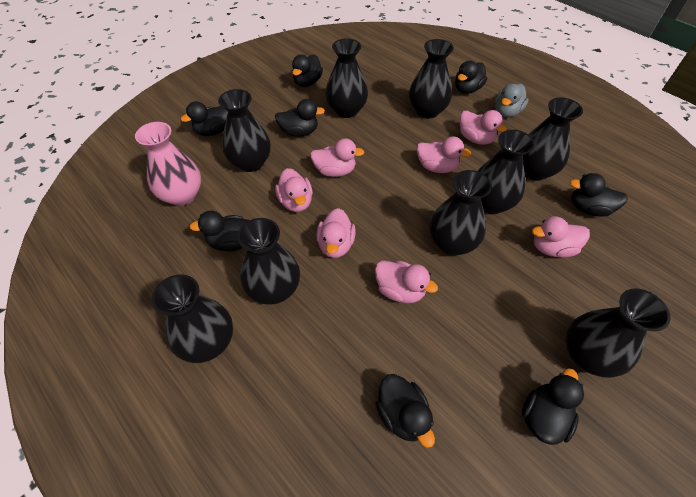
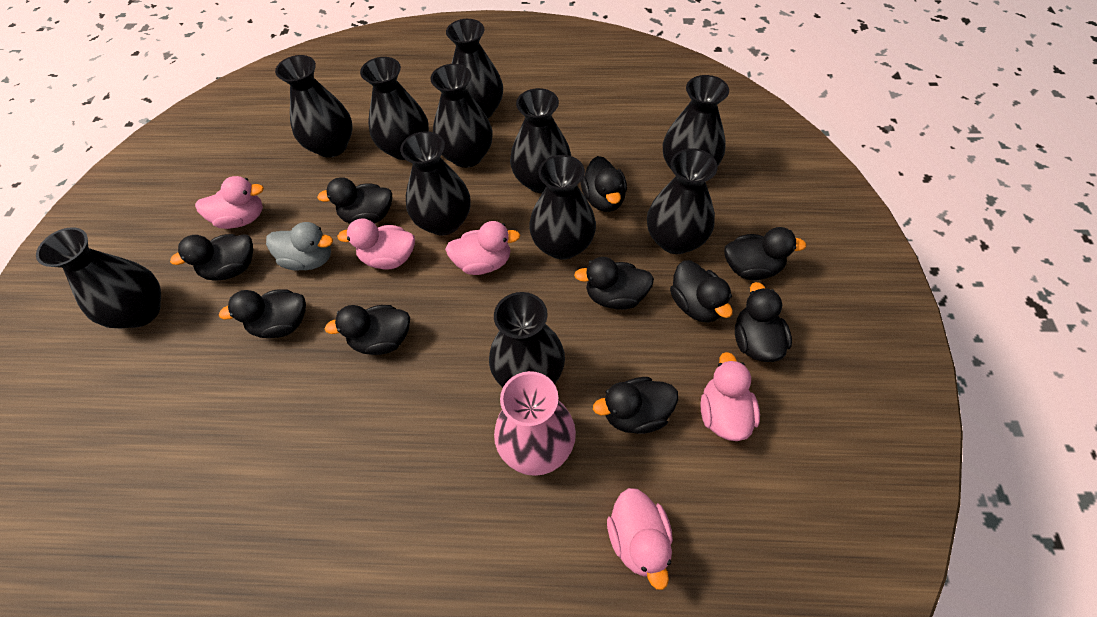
black duck: [181,101,228,136] [189,211,249,251] [275,99,325,137] [292,54,323,87] [375,374,435,448] [455,61,487,94] [522,368,584,445] [569,173,628,217] = 8 -> [170,234,253,281] [219,289,306,338] [317,177,392,224] [325,305,410,355] [574,257,654,310] [581,156,627,212] [593,377,678,434] [670,260,733,323] [724,227,807,280] [735,282,792,362] = 10
black vase: [152,274,233,363] [218,89,271,172] [237,218,300,304] [325,38,368,118] [409,39,454,119] [430,170,492,256] [478,130,535,214] [523,97,583,181] [566,288,671,378] = 9 -> [36,227,161,329] [275,55,352,158] [360,57,429,160] [400,131,471,235] [430,64,492,168] [446,19,503,119] [489,292,565,388] [510,88,571,193] [529,155,596,260] [647,148,718,254] [663,75,729,170] = 11
pink duck: [275,168,313,212] [310,138,365,177] [316,208,356,258] [375,260,438,303] [417,137,471,173] [460,110,507,145] [532,216,590,258] = 7 -> [195,176,264,229] [337,218,415,269] [445,221,520,275] [607,488,673,590] [700,352,760,441] = 5

